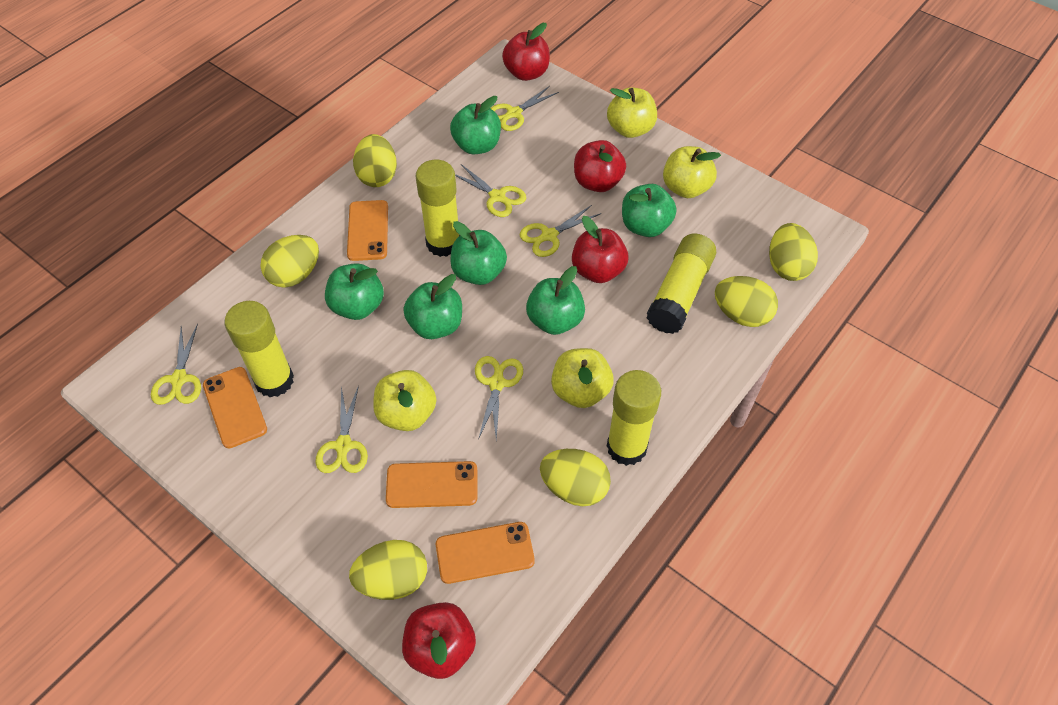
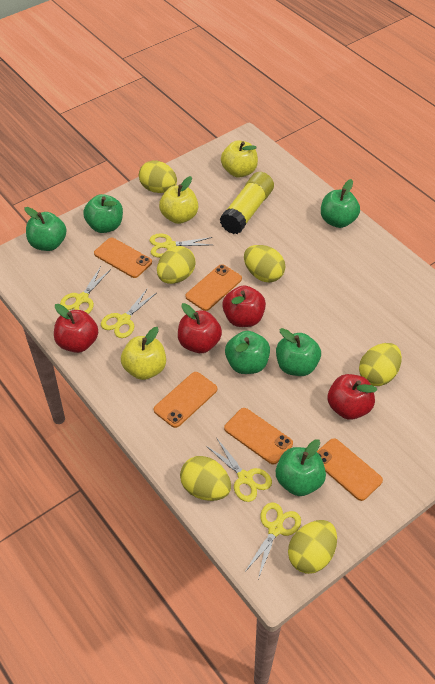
orange phone: [203,367,267,449] [347,200,388,261] [386,461,477,508] [436,522,535,584] = 4 -> [94,238,152,278] [154,372,217,428] [185,264,242,311] [224,408,293,465] [317,438,383,501] = 5
yellow apple: [373,370,436,431] [551,348,614,408] [607,87,657,138] [663,146,721,198] = 4 -> [121,327,166,380] [159,176,198,224] [221,140,258,178] = 3
yellow glue stick: [225,301,294,397] [415,160,460,257] [607,370,661,466] [646,233,716,334] = 4 -> [220,172,274,234] = 1
yellow scissors: [151,324,201,405] [316,385,368,473] [455,164,526,217] [475,356,523,440] [490,86,559,131] [519,205,601,257] = 6 -> [60,266,111,314] [101,288,156,338] [149,233,212,258] [206,437,272,502] [244,503,301,579] = 5

